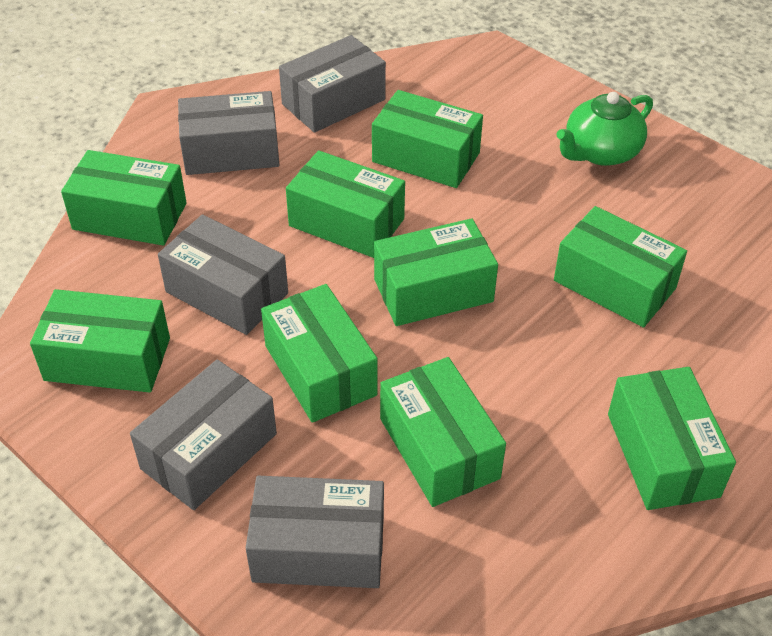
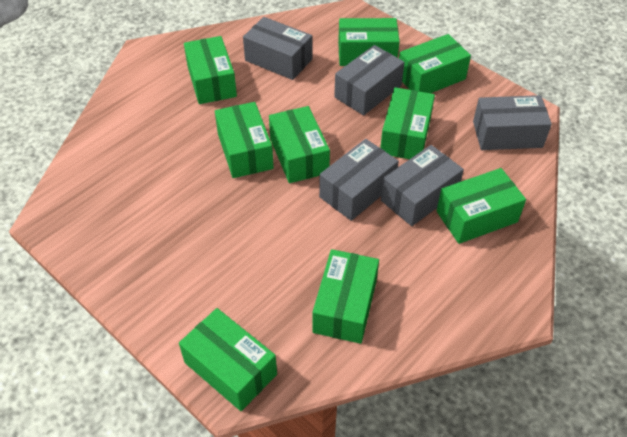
green teapot: [556,92,653,166] = 1 -> none = 0

